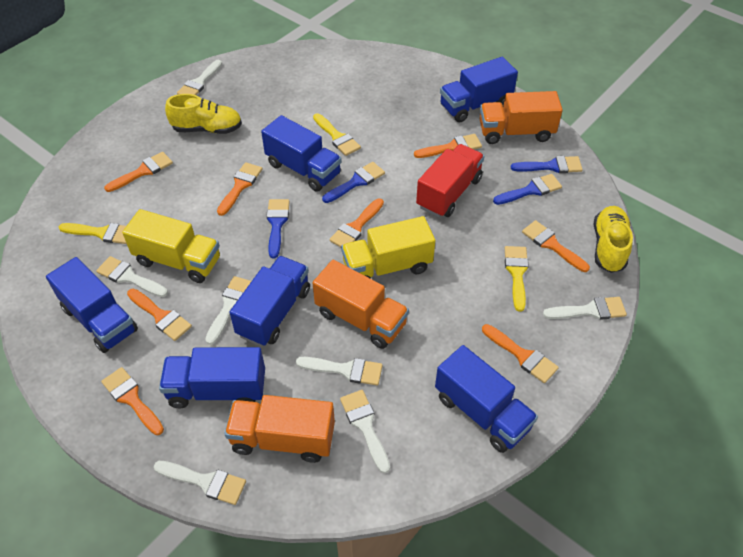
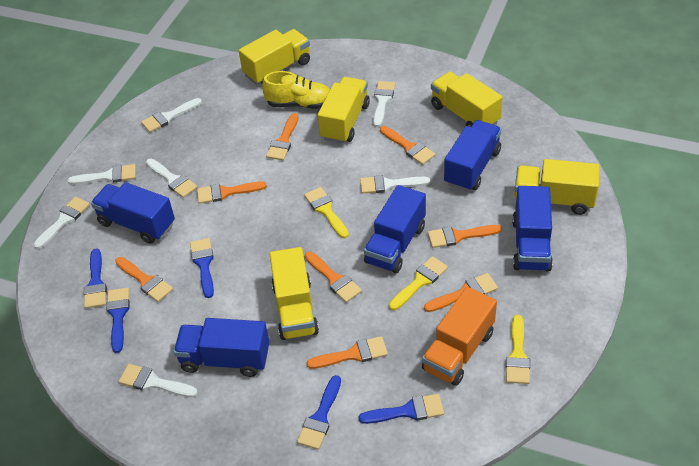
blue brush: [266,199,290,258] [322,162,385,203] [493,174,562,205] [511,156,583,173] = 4 -> [84,248,107,308] [106,288,130,353] [190,238,214,298] [297,375,341,450] [359,394,444,424] = 5
blue truck: [46,257,138,353] [159,347,265,408] [229,256,310,347] [261,115,342,192] [435,345,538,453] [440,57,518,122] = 6 -> [91,182,175,244] [173,318,269,377] [364,185,426,273] [444,120,501,191] [512,186,553,272] = 5
orange truck: [224,395,335,463] [313,260,409,349] [480,91,563,144] = 3 -> [422,287,497,386] = 1
red truck: [416,144,484,217] = 1 -> none = 0
yellow shoe: [165,94,242,134] [594,206,633,273] = 2 -> [262,71,330,109] = 1
yellow truck: [122,209,220,283] [341,216,435,279] = 2 -> [239,29,310,85] [270,247,319,340] [318,77,370,144] [431,72,502,127] [515,159,600,215] = 5

